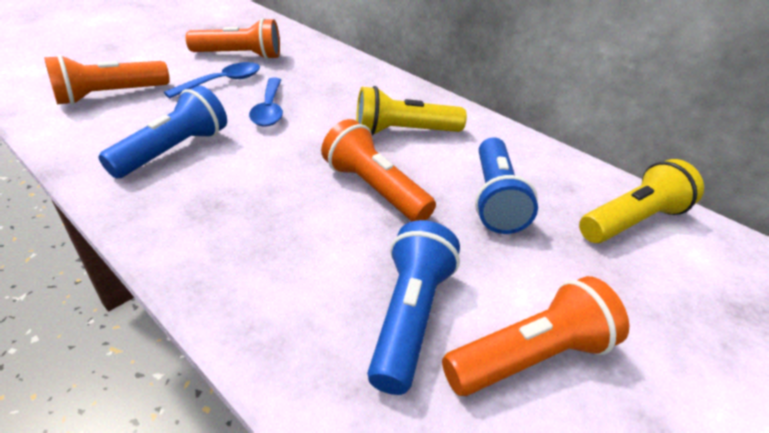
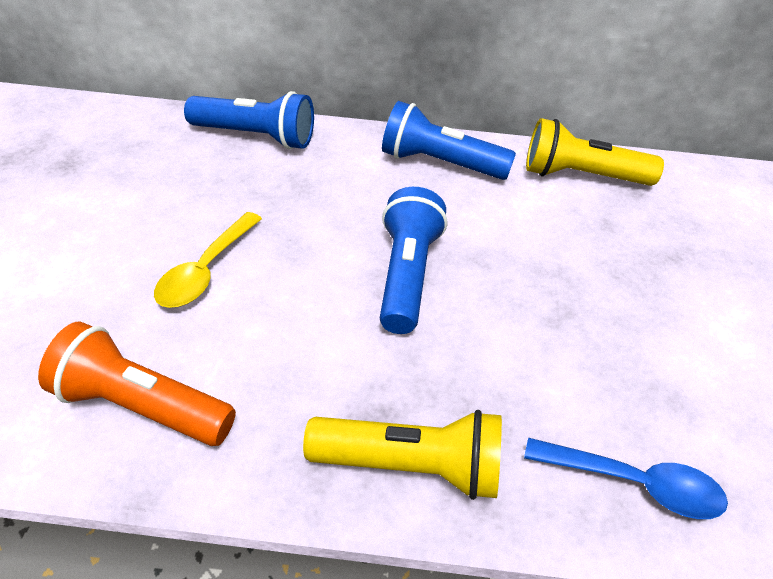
blue spoon: [164,62,260,98] [249,78,283,127] = 2 -> [524,438,728,519] = 1
orange flashlight: [44,55,170,105] [186,18,280,60] [321,119,436,221] [442,276,629,396] = 4 -> [38,321,236,446] = 1
yellow spoon: none = 0 -> [154,212,262,308] = 1

